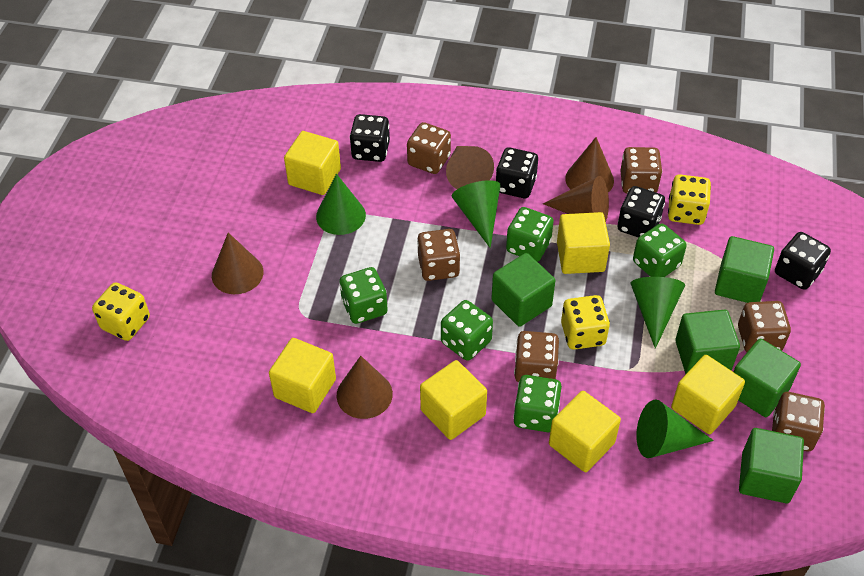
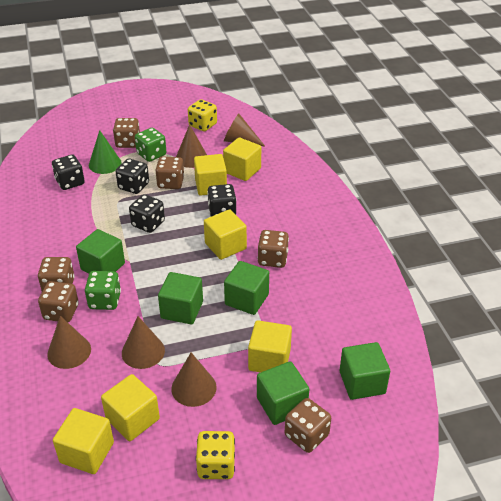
green cone: [316,174,366,235] [452,180,501,248] [630,277,685,349] [636,400,714,458] = 4 -> [89,130,122,174] = 1
green dice: [339,267,388,324] [441,300,493,361] [506,207,554,262] [513,375,562,432] [633,223,687,277] = 5 -> [85,271,121,310] [135,128,166,162] = 2
yellow dice: [92,282,150,341] [561,295,610,350] [668,174,711,225] = 3 -> [188,99,217,131] [196,431,235,479] = 2

